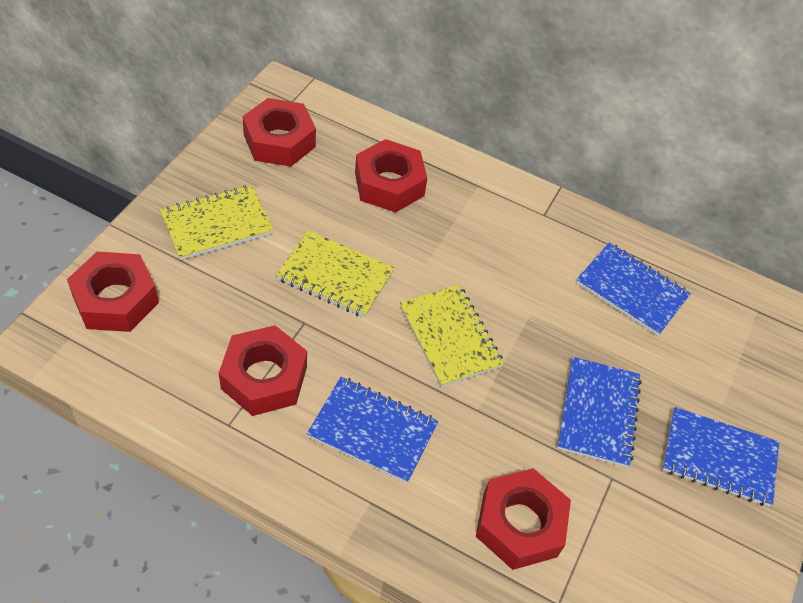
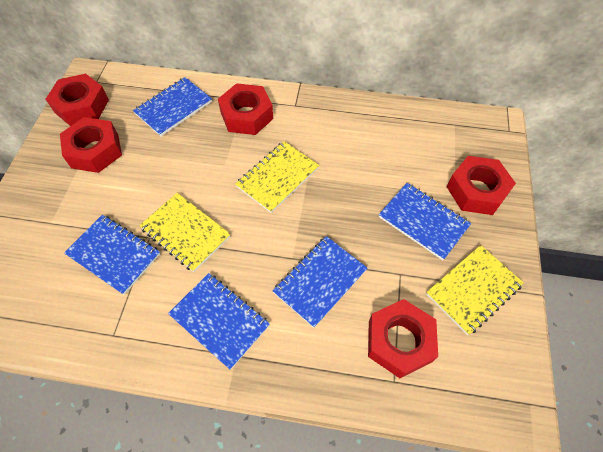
blue notebook: [307,377,438,483] [557,357,642,467] [576,242,691,336] [662,407,779,506] = 4 -> [64,215,160,295] [133,77,212,137] [168,273,270,370] [273,236,367,328] [379,183,471,260] = 5

